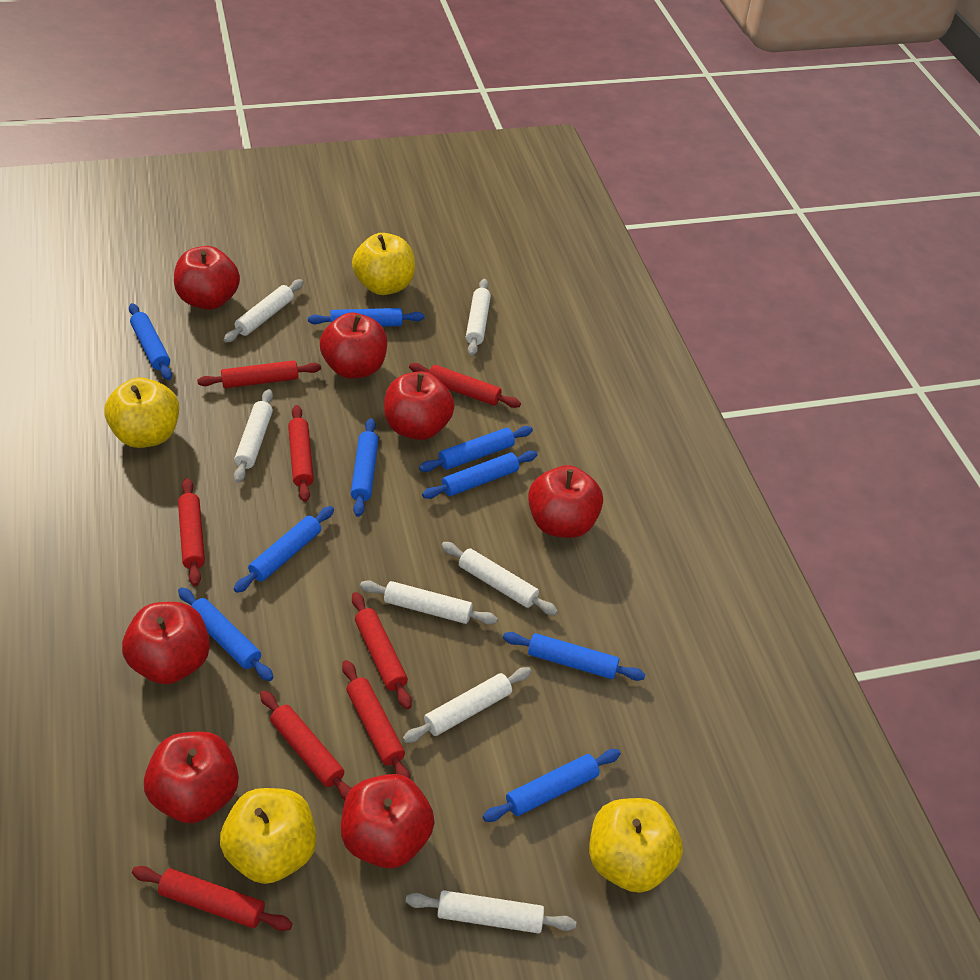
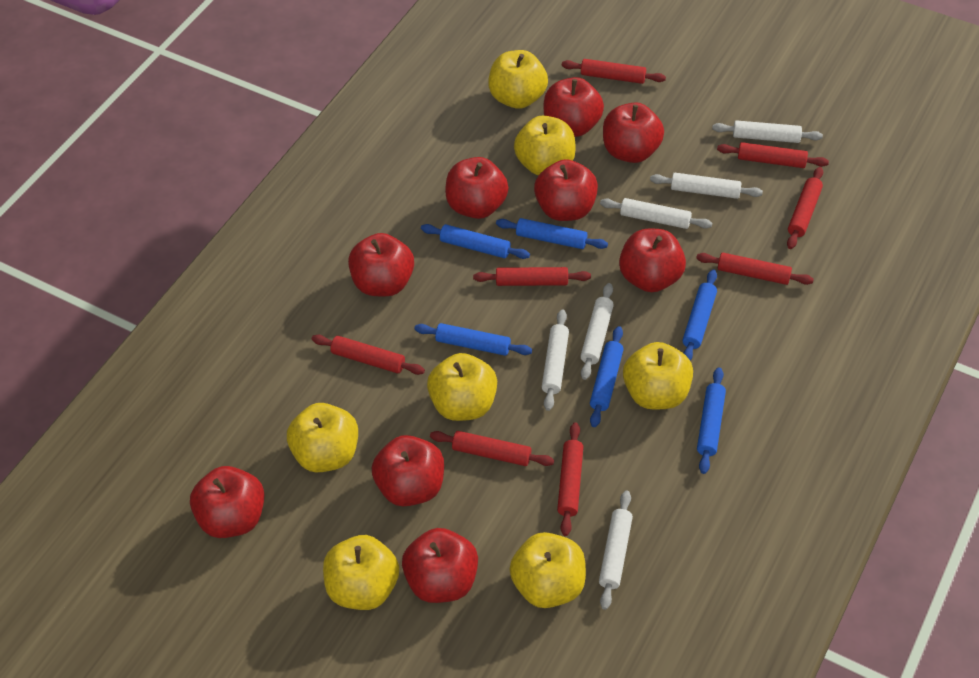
blue rolling pin: [129,303,172,380] [178,587,274,681] [234,506,334,593] [308,308,424,327] [351,418,379,517] [419,426,533,472] [422,450,538,499] [483,749,621,822] [503,632,645,681] = 9 -> [414,323,532,356] [421,224,530,259] [496,218,608,249] [590,326,624,427] [682,269,717,361] [697,367,726,474] = 6
red apple: [122,602,210,684] [144,732,239,823] [174,246,240,310] [320,313,387,379] [341,774,435,868] [384,371,455,440] [528,465,603,538] = 7 -> [190,466,265,538] [348,233,414,296] [372,435,444,506] [402,528,478,603] [445,157,509,219] [534,159,598,221] [544,77,604,137] [603,102,664,163] [619,229,686,292] = 9
white rolling pin: [224,279,303,343] [234,389,273,483] [360,580,498,625] [403,667,531,743] [406,890,576,933] [441,542,558,615] [466,279,491,356] = 7 -> [542,309,569,411] [580,283,614,380] [599,490,633,610] [600,198,712,229] [650,173,763,199] [712,120,823,143] = 6
yellow apple: [104,377,179,448] [220,788,316,884] [352,233,415,295] [589,798,683,893] = 4 -> [287,403,358,472] [323,535,399,610] [427,353,497,421] [488,50,548,109] [509,532,586,608] [514,116,576,176] [623,342,693,409] = 7

